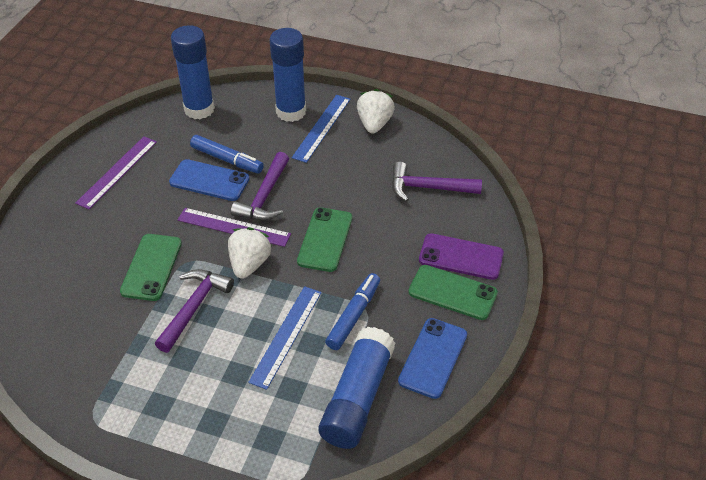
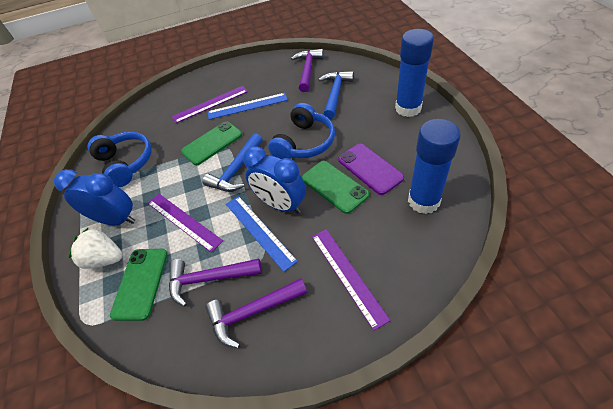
blue clock: none = 0 -> [54,169,135,225] [243,146,306,214] = 2
blue glue stick: [171,25,215,119] [269,28,306,122] [318,327,395,449] = 3 -> [395,29,434,117] [408,119,461,214] = 2
blue hammer: none = 0 -> [202,133,263,192] [318,71,354,119] = 2
blue headphones: none = 0 -> [87,131,152,187] [268,103,335,159] = 2
blue marker: [190,135,264,174] [325,273,380,350] = 2 -> none = 0
blue phone: [169,159,249,201] [398,318,467,399] = 2 -> none = 0
purple ruler: [75,136,157,209] [178,208,291,247] = 2 -> [148,194,223,253] [172,86,248,123] [312,229,391,331] = 3
white strawberry: [228,227,271,279] [357,89,395,134] = 2 -> [68,228,122,269] = 1

